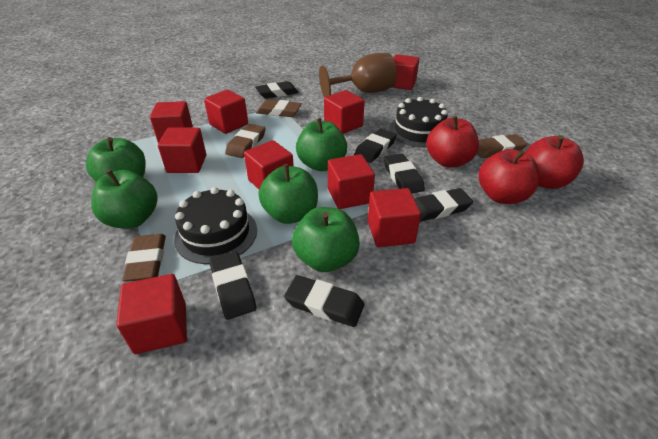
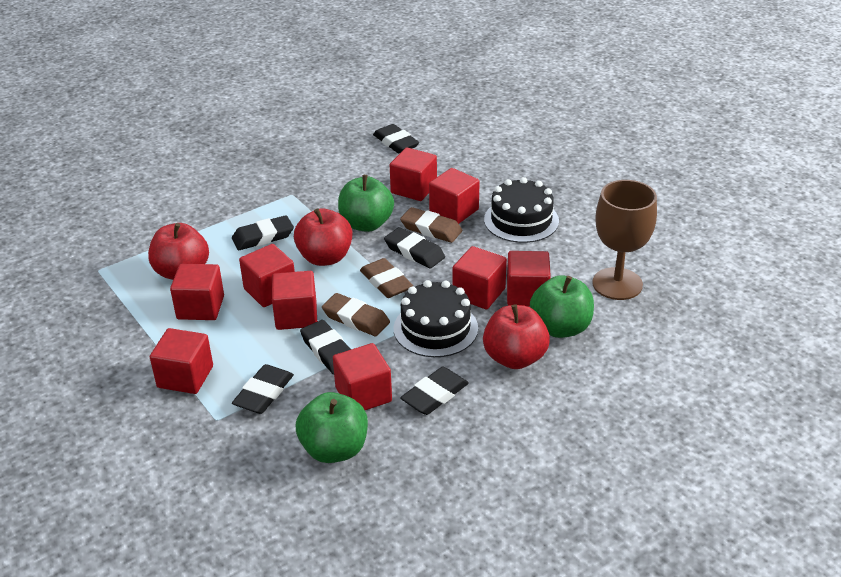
brown eraser: [122,234,166,282] [225,124,265,158] [256,99,302,117] [477,134,528,158] = 4 -> [322,293,390,336] [360,258,413,298] [400,207,462,243] = 3
green apple: [86,137,146,182] [91,170,158,228] [258,164,318,224] [292,207,360,272] [296,118,347,171] = 5 -> [296,392,368,463] [338,175,394,232] [530,275,594,338] = 3

